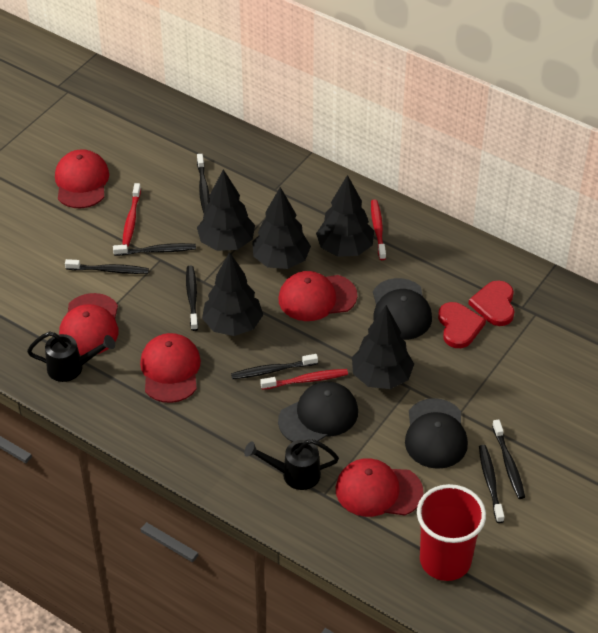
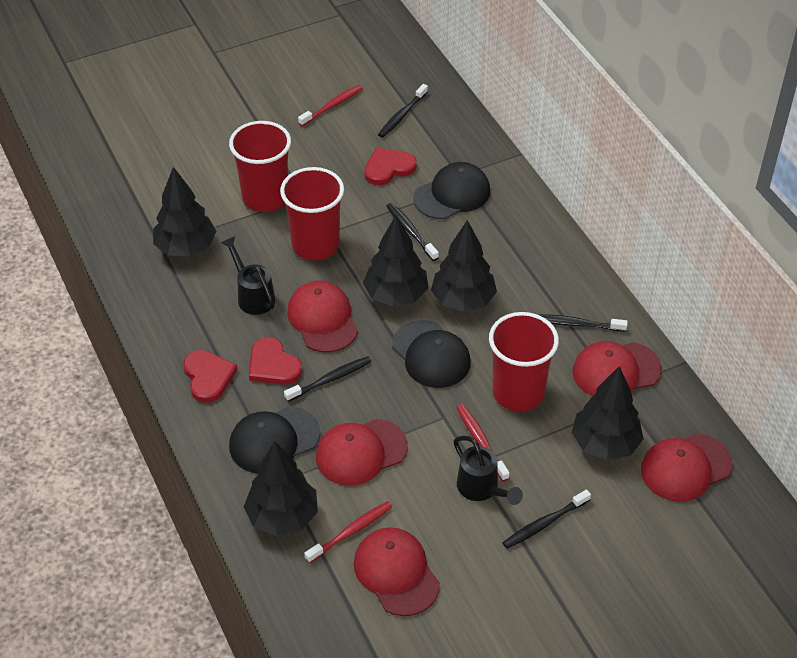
black toothbrush: [65,259,149,274] [113,243,196,256] [186,266,198,331] [197,154,210,213] [231,354,318,379] [479,445,504,523] [492,419,525,499] = 7 -> [284,356,372,402] [378,84,428,138] [386,203,439,261] [502,489,591,549] [537,314,628,332] = 5
red cup: [417,484,486,581] = 1 -> [229,121,291,212] [280,167,344,260] [489,312,559,412] = 3
red heart: [438,302,486,348] [468,280,515,326] = 2 -> [183,350,237,403] [249,337,302,385] [364,147,417,185] = 3

